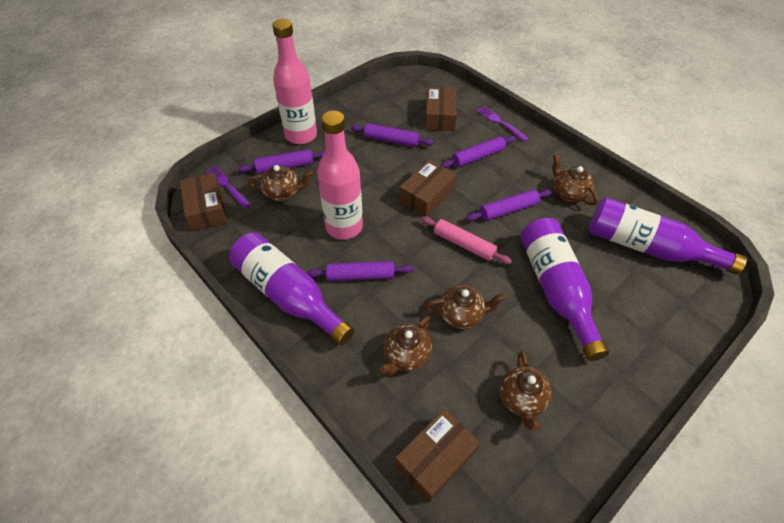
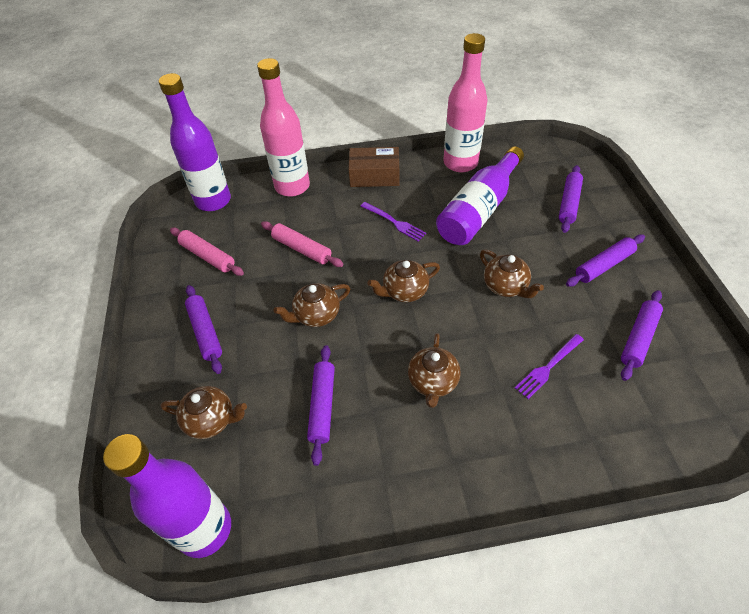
brown box: [180,173,227,232] [395,409,480,503] [399,160,457,217] [425,87,457,131] = 4 -> [349,147,399,187] = 1
pink rolling pin: [421,216,512,264] = 1 -> [170,228,244,276] [261,221,343,267] = 2

